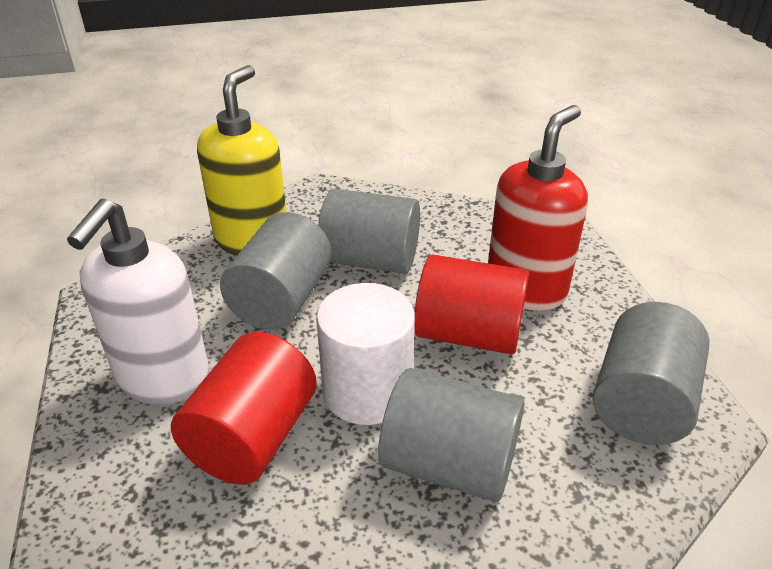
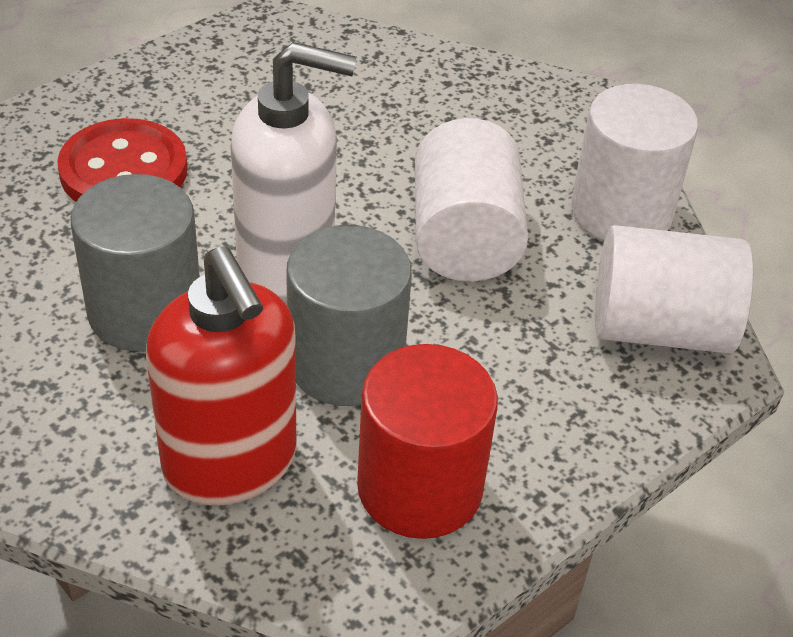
grey cylinder: [220,212,332,330] [318,189,420,274] [378,368,524,502] [593,302,710,445] = 4 -> [70,174,200,352] [286,225,412,406] = 2
red button: none = 0 -> [57,118,188,202] = 1
red cylinder: [171,332,317,485] [414,255,529,355] = 2 -> [357,344,498,539] = 1
white cylinder: [316,283,415,425] = 1 -> [415,118,528,281] [571,84,698,240] [595,225,753,353] = 3
yellow soap dispenser: [197,65,286,256] = 1 -> none = 0

